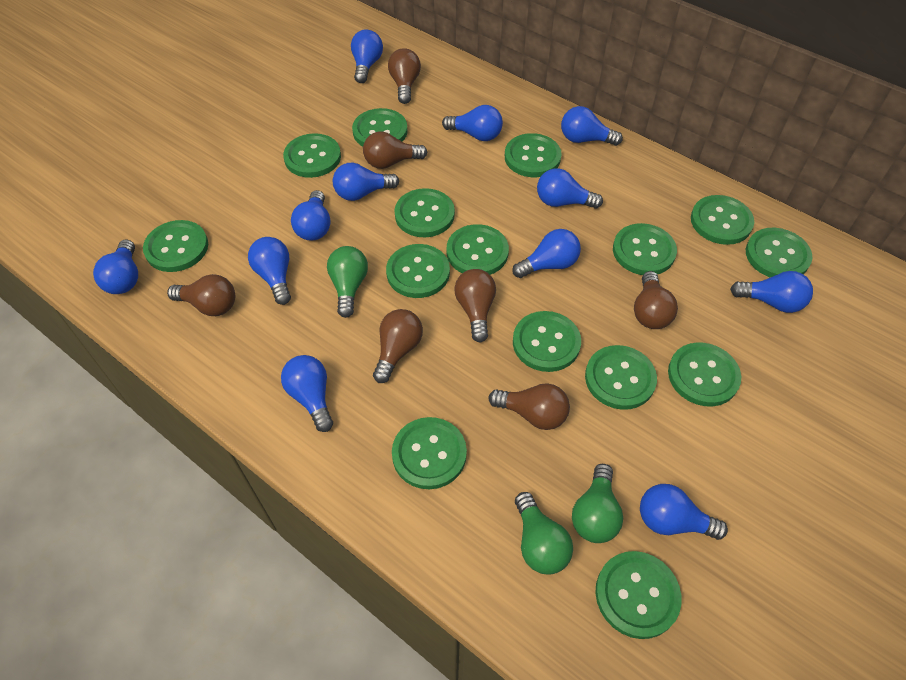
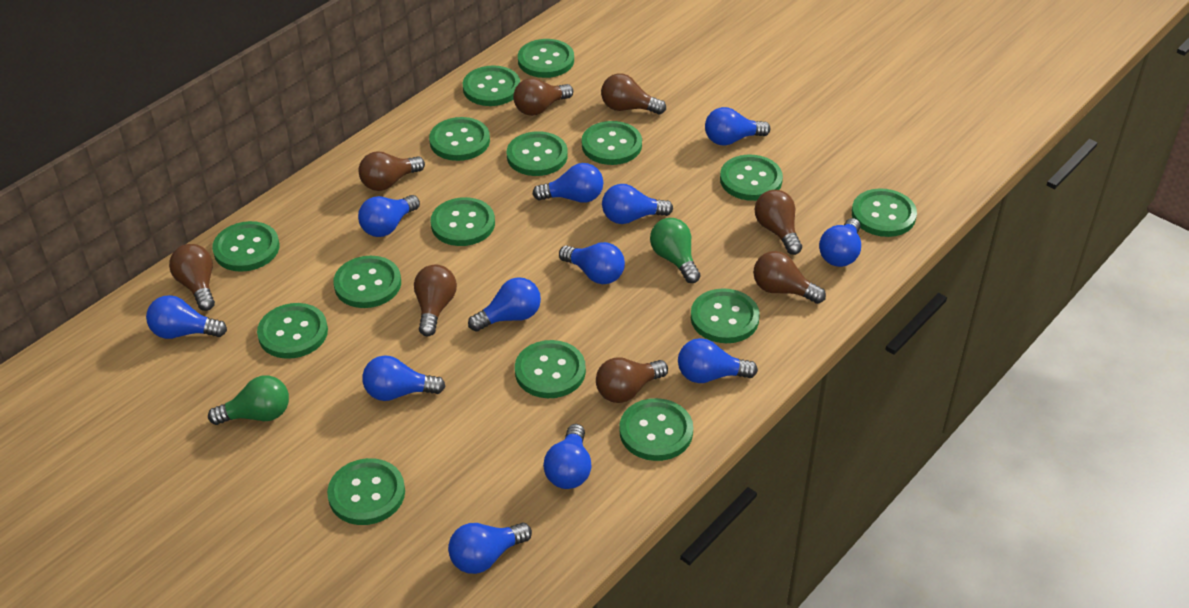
brown light bulb: [167,274,235,316] [363,131,427,169] [373,309,423,383] [388,48,421,104] [454,269,496,342] [488,383,570,430] [634,271,678,329] = 7 -> [169,244,215,311] [359,151,425,191] [414,265,457,337] [513,78,573,116] [596,357,668,403] [601,73,666,114] [753,251,826,304] [754,190,802,255] = 8
green light bulb: [327,246,368,318] [515,492,573,575] [572,464,623,543] = 3 -> [208,375,289,425] [650,218,700,283] = 2

